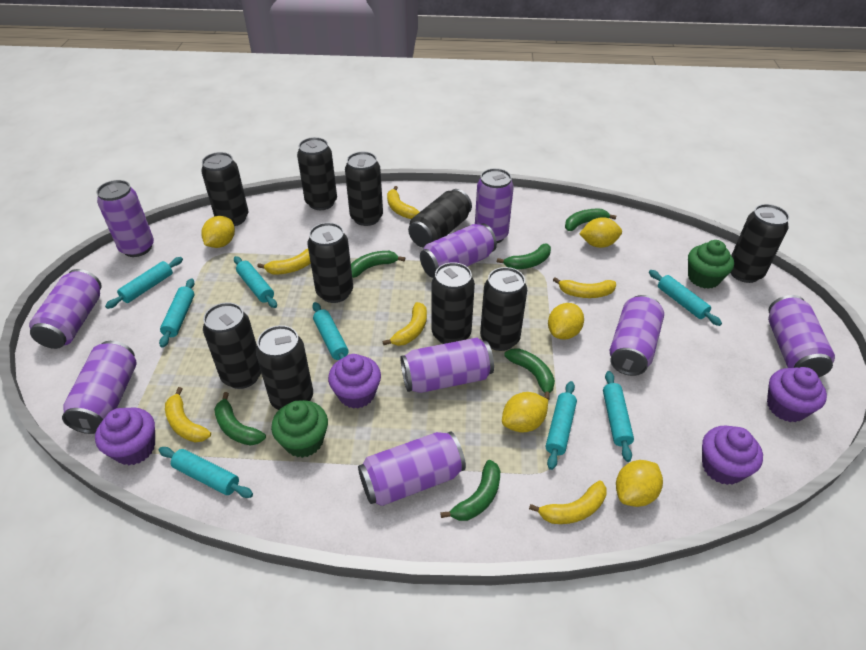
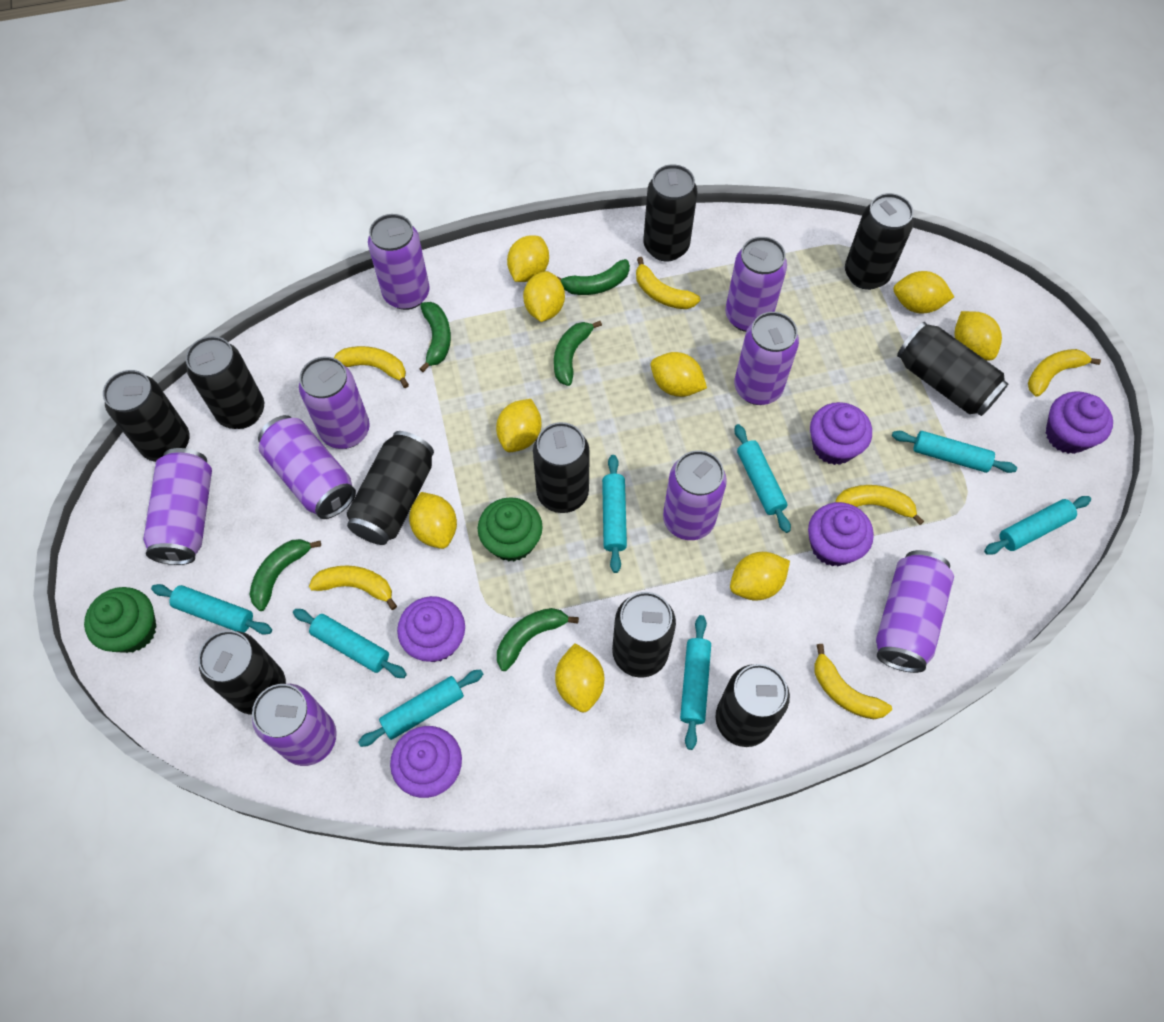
green banana: [214,392,266,446] [351,251,405,278] [440,460,500,521] [497,243,551,269] [504,348,555,400] [565,209,616,231] = 6 -> [249,539,321,611] [419,302,451,372] [497,608,579,671] [554,321,602,386] [558,259,630,295] = 5
purple cupcake: [95,407,155,465] [328,354,381,409] [702,425,763,485] [767,367,827,422] = 4 -> [390,726,462,798] [397,596,465,662] [808,502,874,566] [810,402,872,465] [1046,391,1113,454] = 5
yellow lemon: [201,216,235,248] [502,392,548,432] [548,303,584,340] [579,217,622,248] [616,460,663,507] = 5 -> [409,492,457,549] [496,399,541,452] [507,235,549,282] [523,271,565,322] [555,643,605,712] [651,352,707,397] [730,552,790,601] [893,271,954,314] [954,311,1002,360] = 9

